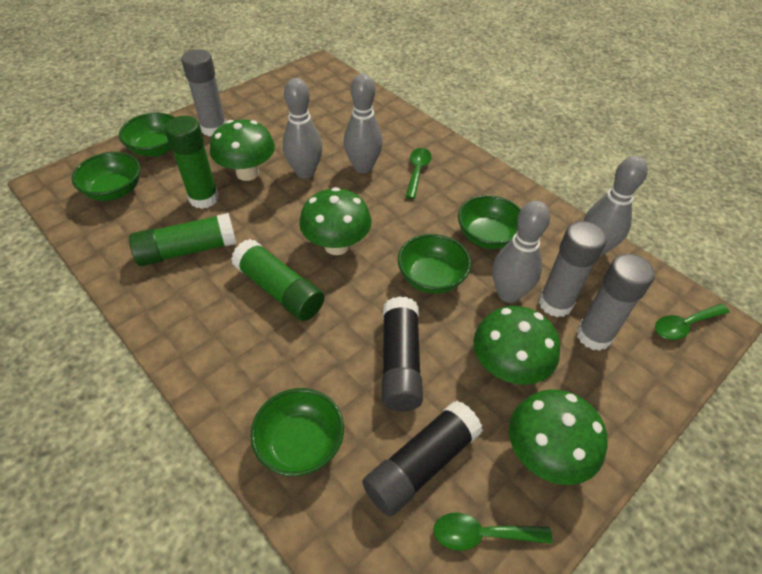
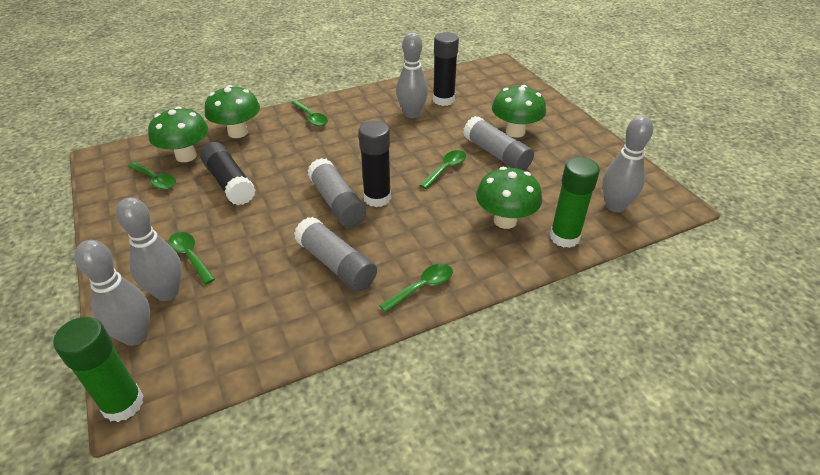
black glue stick: [362,401,483,517] [382,296,423,411] = 2 -> [200,142,255,205] [358,121,391,207] [433,32,459,106] = 3
green bowl: [72,152,140,201] [119,113,175,157] [250,388,344,476] [398,234,471,294] [458,195,521,249] = 5 -> none = 0
green glue stick: [129,213,237,266] [165,116,219,209] [231,239,324,321] = 3 -> [53,317,144,422] [550,157,600,248] = 2
green spoon: [405,148,432,199] [433,512,553,551] [655,304,730,340] = 3 -> [128,162,176,190] [168,232,215,284] [292,100,328,126] [379,264,453,312] [420,150,466,189] = 5

